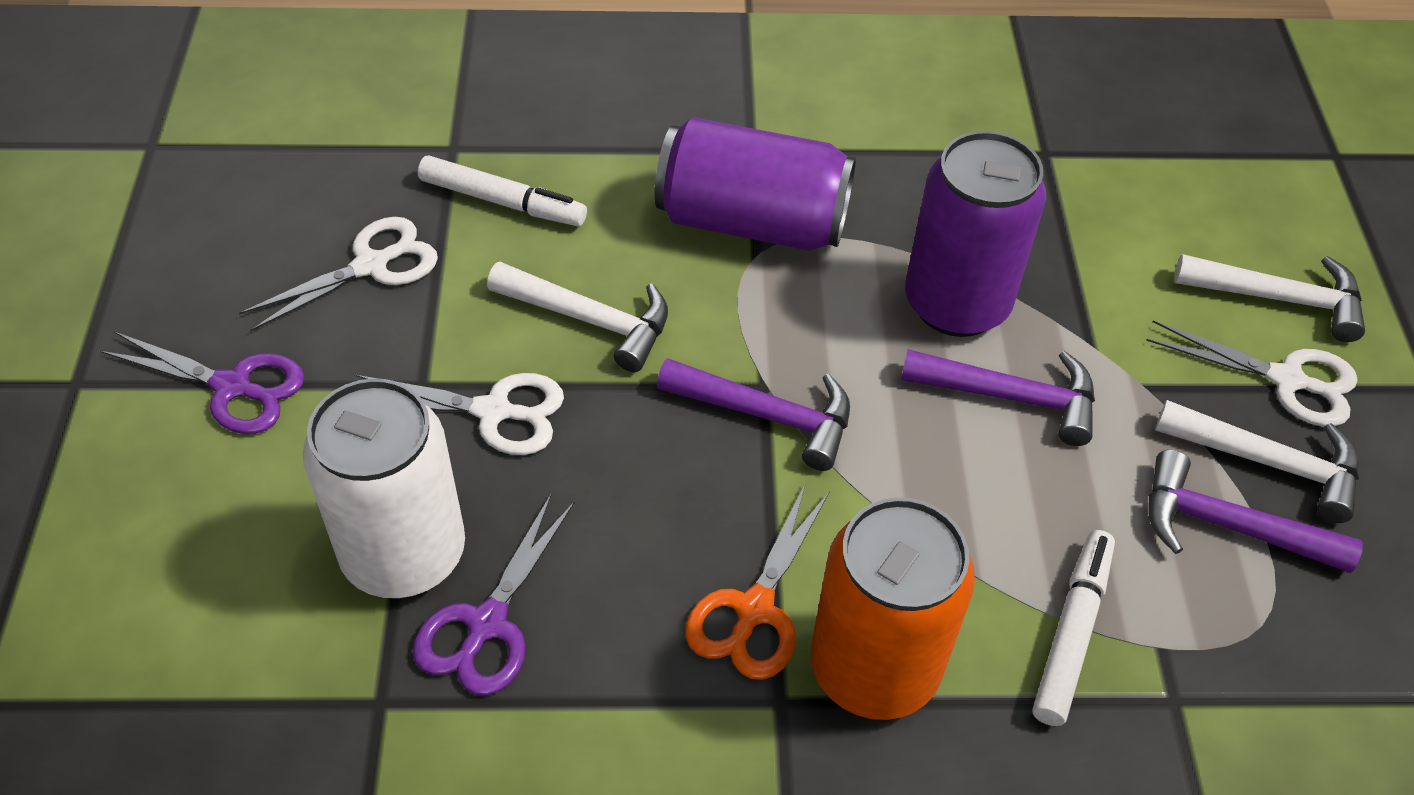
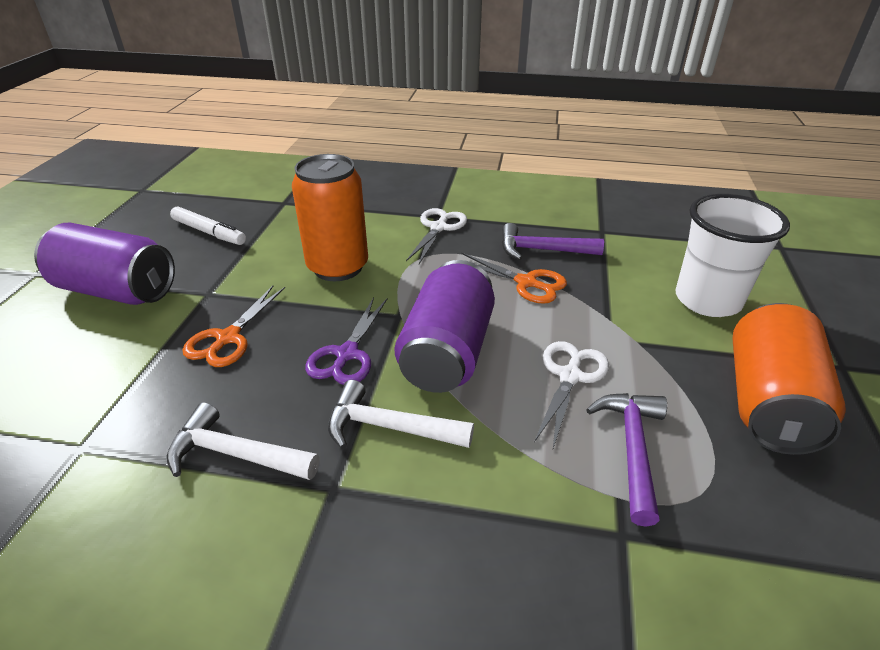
orange can: [811,497,975,720] = 1 -> [292,154,368,281] [733,303,846,455] = 2
orange scissors: [685,483,830,680] = 1 -> [183,286,285,367] [461,253,567,304] = 2
purple hammer: [657,358,850,471] [901,349,1095,446] [1148,450,1363,573] = 3 -> [502,223,604,260] [586,393,667,527] = 2
purple scissors: [100,332,304,434] [413,493,575,695] = 2 -> [305,297,387,385] = 1
white can: [303,379,465,598] = 1 -> none = 0
white cup: none = 0 -> [675,194,790,317] = 1
white hammer: [487,262,668,372] [1155,400,1359,523] [1174,254,1365,342] = 3 -> [166,402,320,480] [328,380,474,449] = 2
white marker: [418,155,587,226] [1033,530,1115,726] = 2 -> [170,206,246,245] = 1
white scissors: [239,217,438,331] [356,373,564,455] [1146,321,1358,427] = 3 -> [406,208,467,264] [534,341,609,448] = 2

